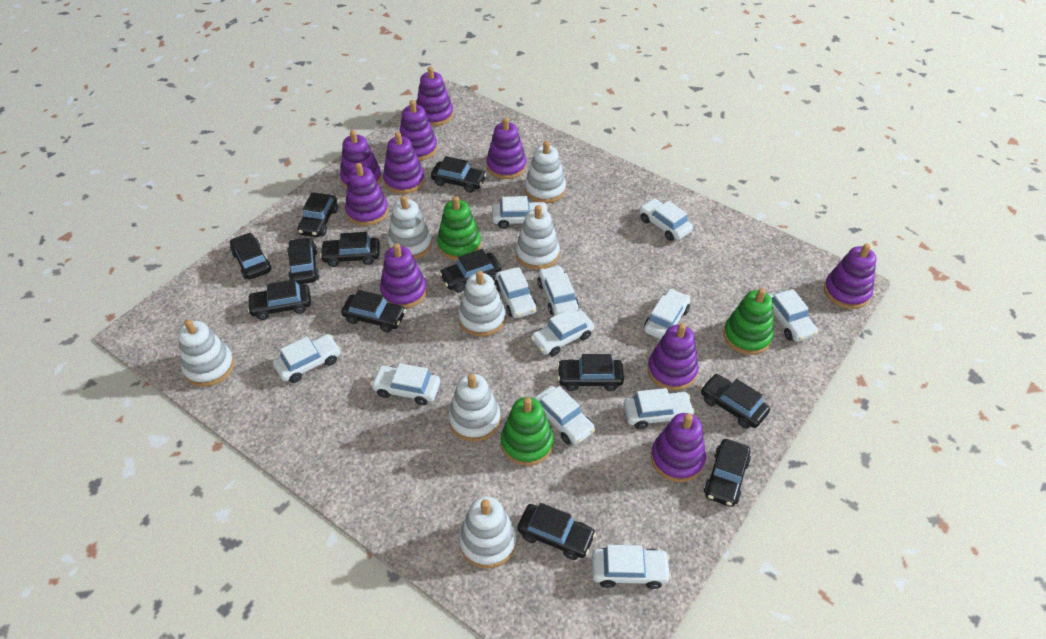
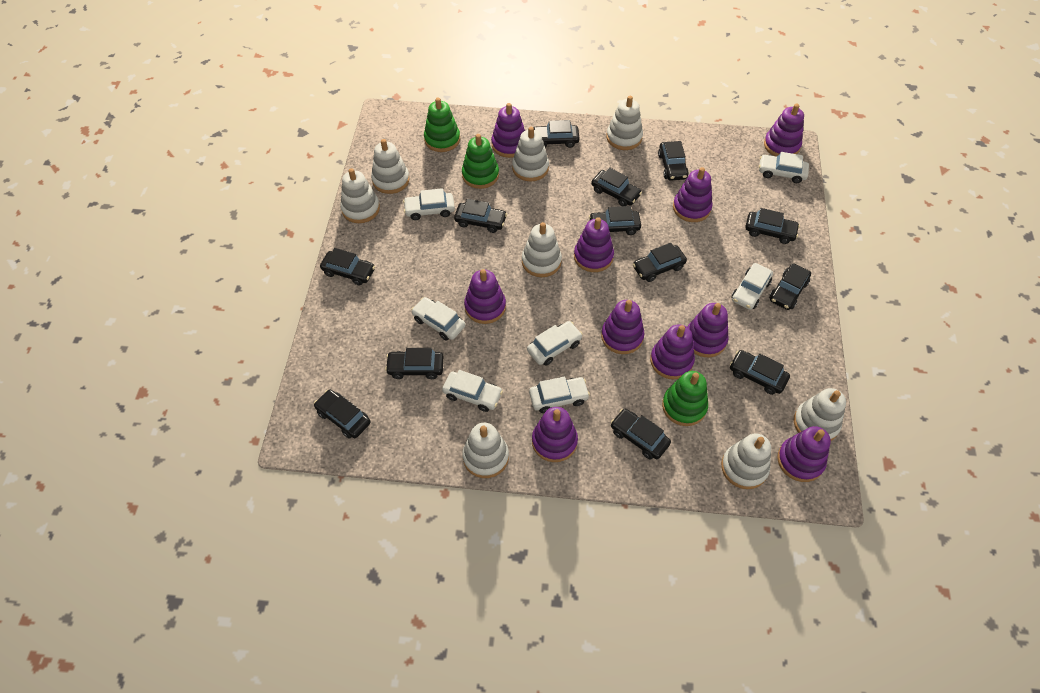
black car: [230,233,272,280] [247,279,311,320] [287,237,319,284] [297,192,338,237] [320,232,380,267] [341,290,406,332] [431,156,486,193] [439,249,501,293] [517,503,596,560] [557,354,624,391] [701,374,770,429] [704,439,751,507] = 12 -> [314,389,370,439] [320,248,375,286] [385,348,444,379] [454,199,507,233] [533,120,579,148] [589,206,641,235] [591,167,642,206] [611,409,671,459] [633,243,687,282] [658,141,689,181] [730,350,790,395] [745,208,800,244] [769,263,811,310] = 13
white car: [273,334,341,383] [371,363,440,405] [492,196,548,229] [495,267,537,318] [531,307,594,356] [534,386,595,445] [537,265,579,316] [592,545,671,589] [624,388,695,429] [639,198,693,241] [644,289,691,339] [769,289,818,342] = 12 -> [403,188,455,220] [411,297,465,341] [442,370,503,412] [527,321,583,366] [529,377,590,413] [731,263,773,310] [759,152,809,183] = 7
white stacking toy: [178,319,234,387] [387,196,432,259] [448,373,501,442] [458,270,506,337] [459,496,517,569] [516,205,560,270] [525,141,566,203] = 7 -> [340,168,380,223] [371,139,410,194] [462,423,509,478] [512,127,549,182] [522,222,562,277] [606,96,643,150] [721,433,771,489] [794,388,846,441] = 8

